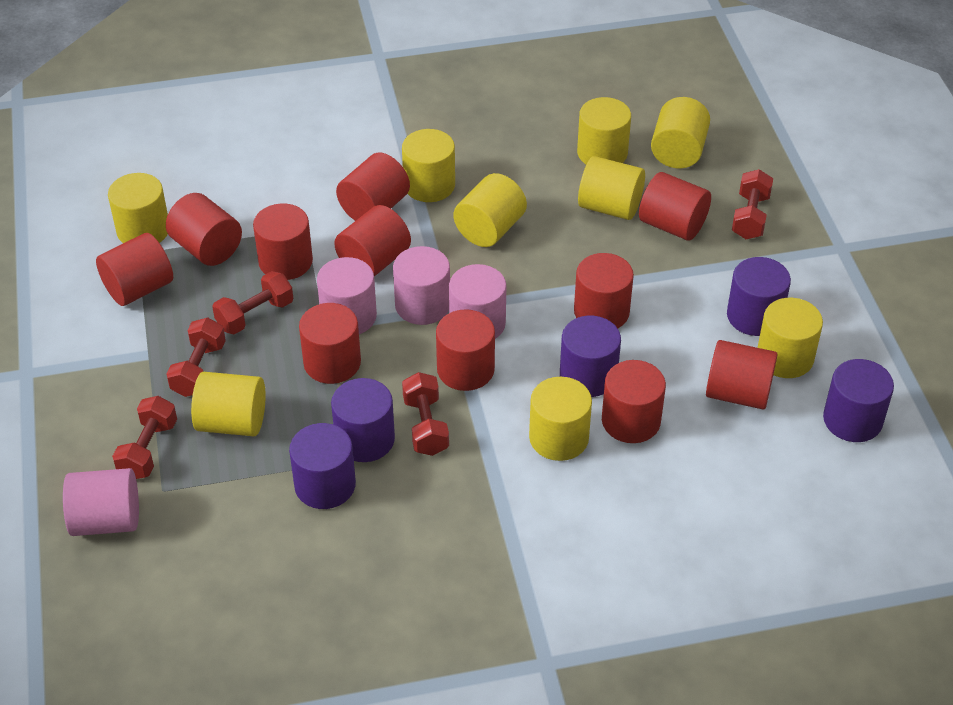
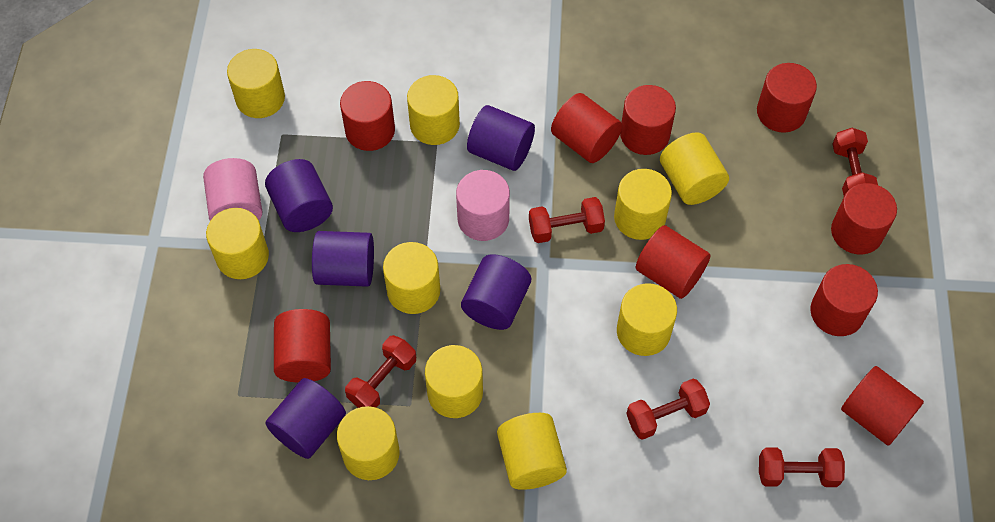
pink cylinder: [63,468,139,536] [317,257,377,334] [393,246,450,325] [449,264,506,339] = 4 -> [203,158,262,220] [456,170,510,241] = 2
red cylinder: [96,233,173,306] [166,193,242,266] [253,203,313,280] [299,303,361,384] [334,205,411,276] [336,153,410,221] [436,309,495,391] [574,253,634,328] [602,360,666,443] [639,172,711,240] [706,340,778,409] = 11 -> [274,309,331,383] [340,81,395,151] [551,93,622,163] [620,85,676,155] [636,225,710,299] [757,63,817,133] [810,264,878,336] [831,183,897,254] [841,366,924,446] = 9
yellow cylinder: [108,173,168,243] [191,372,266,436] [402,129,455,202] [453,173,527,247] [529,377,592,461] [577,97,631,165] [578,156,645,220] [651,97,710,168] [757,298,823,378] = 9 -> [206,208,269,279] [227,49,285,118] [337,406,400,480] [383,242,440,314] [407,75,460,145] [425,345,483,418] [497,413,567,490] [614,169,672,240] [617,283,677,356] [660,132,729,205] = 10

